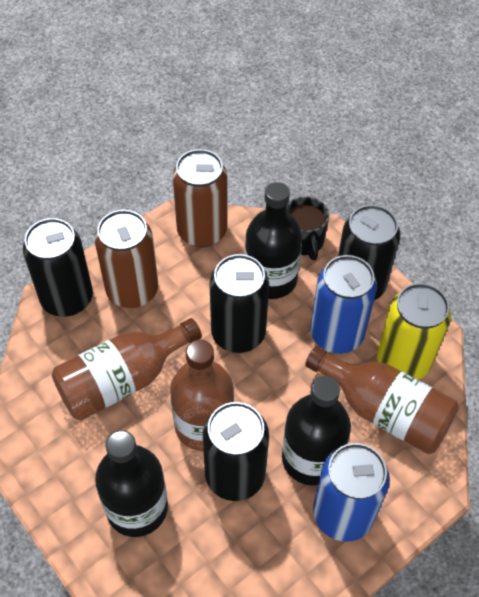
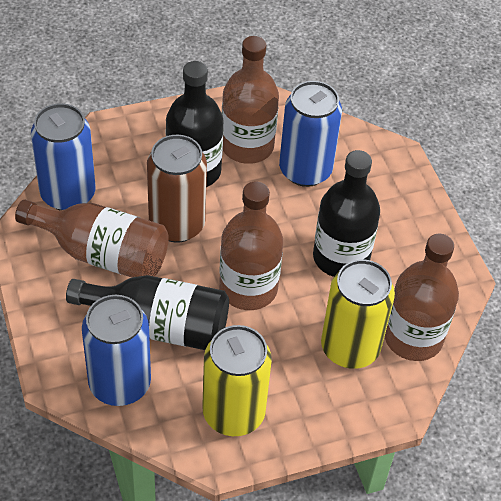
black can: [23,218,93,317] [203,402,269,501] [209,254,269,353] [338,205,400,300] = 4 -> none = 0
black mug: [286,196,329,260] = 1 -> none = 0
blue can: [310,255,377,354] [313,443,390,542] = 2 -> [31,103,95,210] [82,295,151,406] [279,81,342,187] = 3
brown bottle: [52,318,202,421] [170,340,234,451] [305,346,459,454] = 3 -> [15,200,169,278] [219,182,283,310] [222,36,279,164] [385,234,459,361] = 4
brown can: [95,210,158,308] [172,149,228,247] = 2 -> [147,135,207,243] = 1
yellow can: [377,283,451,380] = 1 -> [202,325,272,436] [321,259,395,369] = 2

